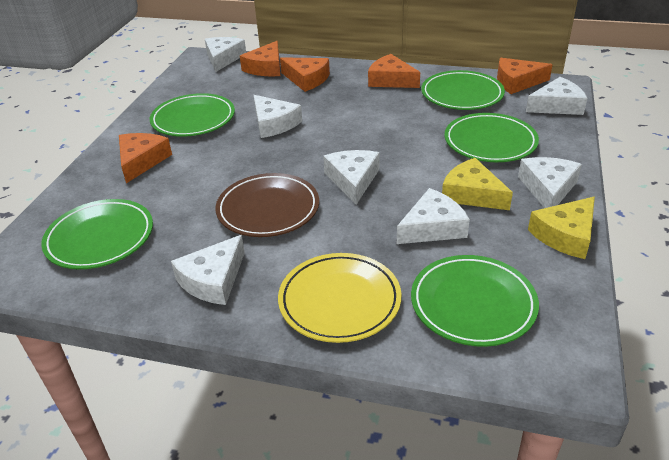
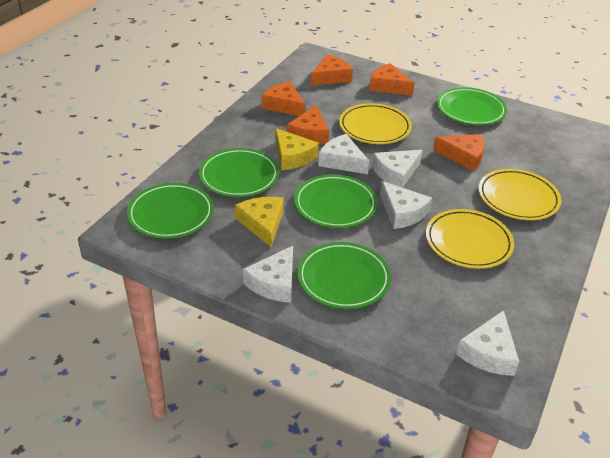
brown plate: [215,173,319,237] = 1 -> none = 0
white cheese: [171,235,245,305] [205,37,246,72] [254,95,302,138] [323,150,379,205] [397,188,470,244] [518,157,582,208] [526,77,587,115] = 7 -> [243,246,293,303] [318,134,369,174] [372,150,423,188] [380,181,432,229] [456,310,519,376] = 5
yellow plate: [278,253,402,343] = 1 -> [339,103,412,144] [426,209,514,269] [479,169,561,220] = 3

